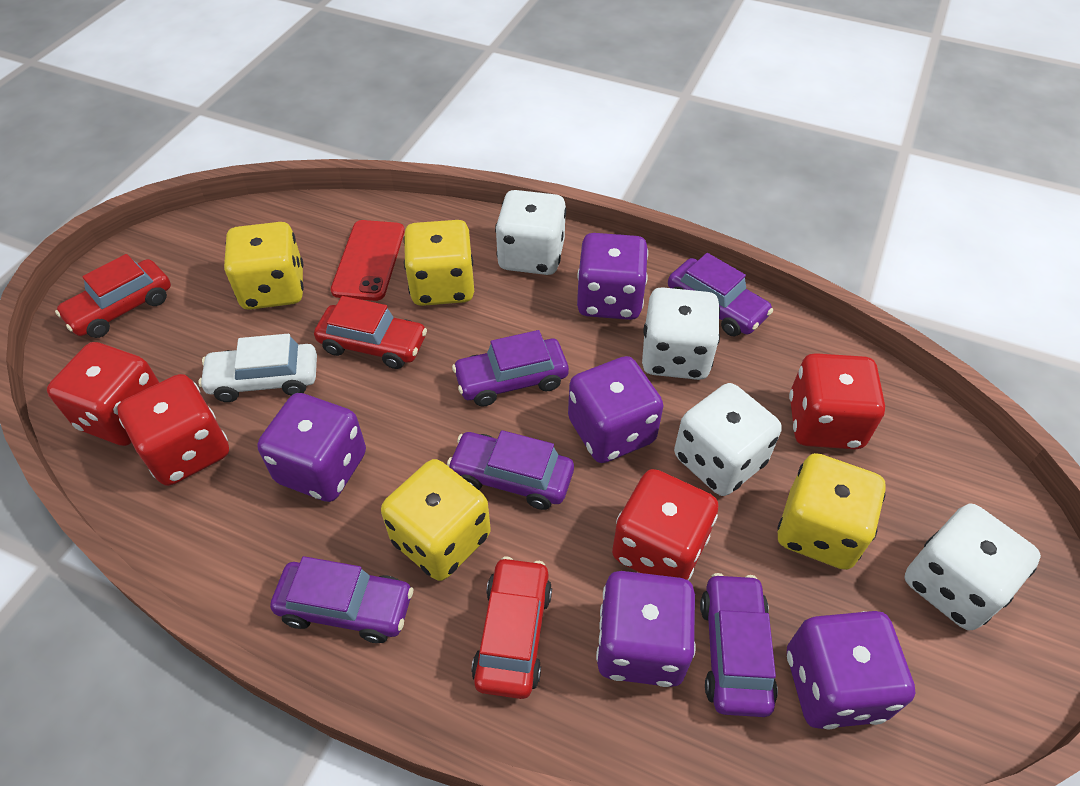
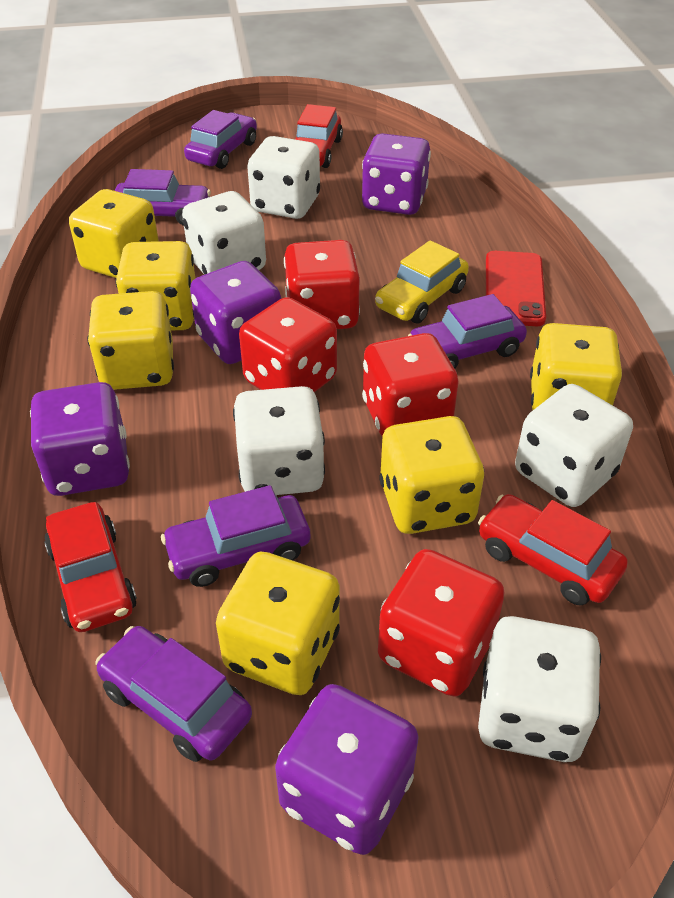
purple dice: [258,393,366,502] [568,356,663,463] [577,233,648,320] [596,571,696,687] [787,611,915,729] = 5 -> [30,382,130,496] [190,261,281,364] [275,684,419,855] [362,133,431,215] = 4
white car: [198,334,317,402] = 1 -> none = 0
white dice: [495,190,566,275] [642,287,720,380] [674,383,782,496] [905,504,1041,630] = 4 -> [182,191,266,275] [233,386,325,495] [247,136,320,219] [478,616,601,762] [515,384,633,507] = 5
yellow car: none = 0 -> [375,240,469,323] = 1
yellow dice: [224,222,304,310] [381,459,491,581] [404,220,474,306] [778,453,886,570] = 4 -> [69,189,159,278] [87,291,174,390] [116,241,196,330] [216,552,340,695] [379,416,484,534] [530,323,622,410] = 6

